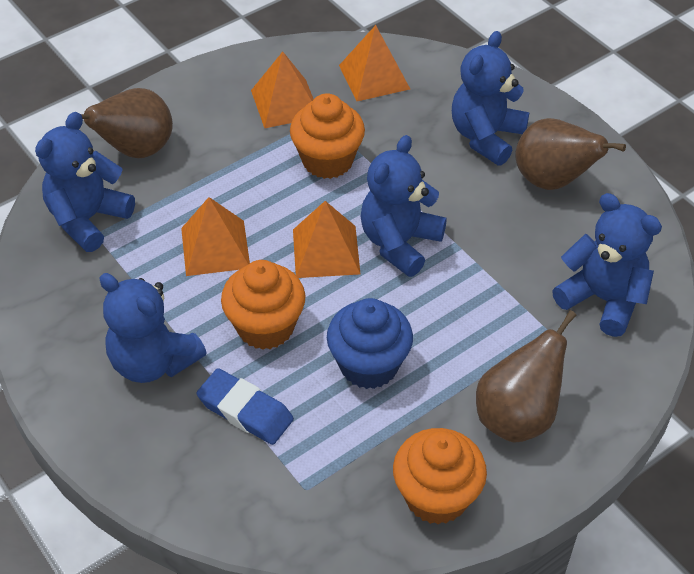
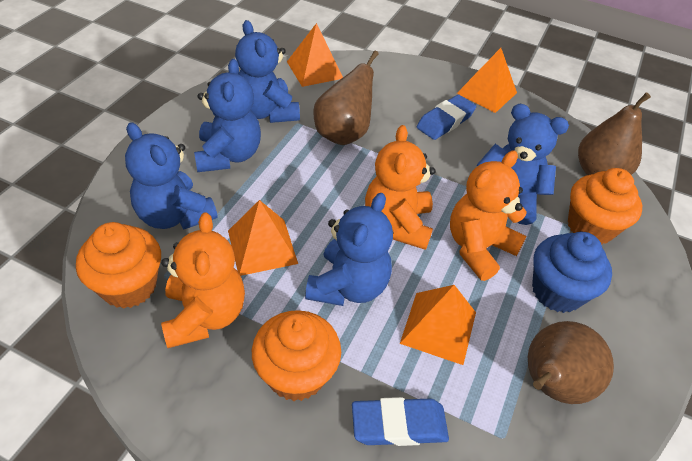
blue eraser: [196,368,294,445] = 1 -> [352,397,449,446] [417,95,476,140] = 2
orange teddy bear: none = 0 -> [161,213,245,348] [365,125,436,250] [450,151,527,281] = 3

